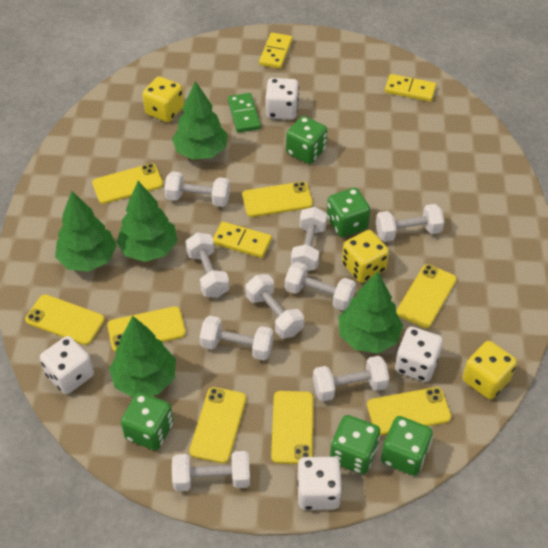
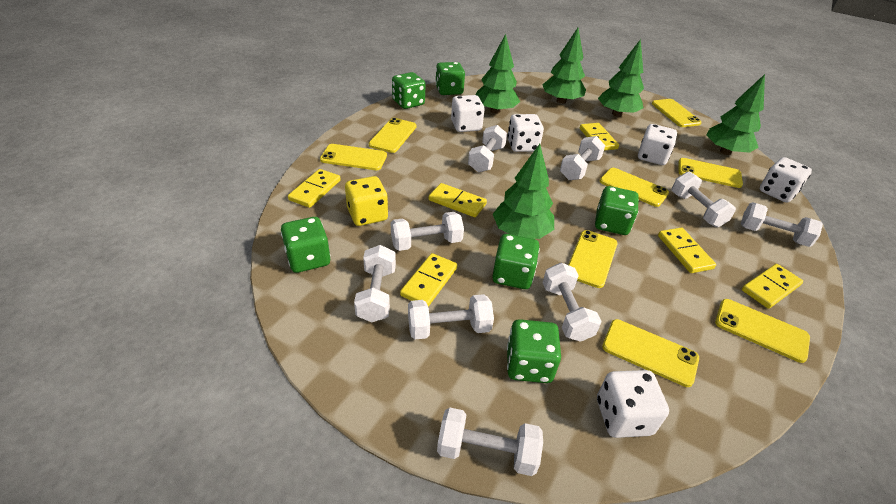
green dice: [121,392,174,451] [286,116,327,164] [327,187,371,237] [330,415,380,474] [381,416,433,476] = 5 -> [281,217,330,273] [392,72,426,109] [435,62,465,95] [492,234,540,289] [507,319,561,383] [595,186,639,235] = 6
green domino: [228,93,261,133] = 1 -> none = 0
white dice: [40,336,94,394] [266,78,299,120] [297,457,342,510] [395,327,443,382] = 4 -> [451,95,485,132] [507,114,544,152] [597,370,669,438] [638,124,677,165] [760,157,812,203] = 5
yellow dice: [142,76,184,122] [342,230,389,283] [463,341,517,399] = 3 -> [345,176,388,226] = 1
yellow domino: [213,222,272,258] [259,33,293,69] [385,74,436,102] = 3 -> [288,169,341,208] [400,253,457,307] [429,183,487,217] [580,123,619,151] [658,228,716,273] [742,264,803,309] = 6

